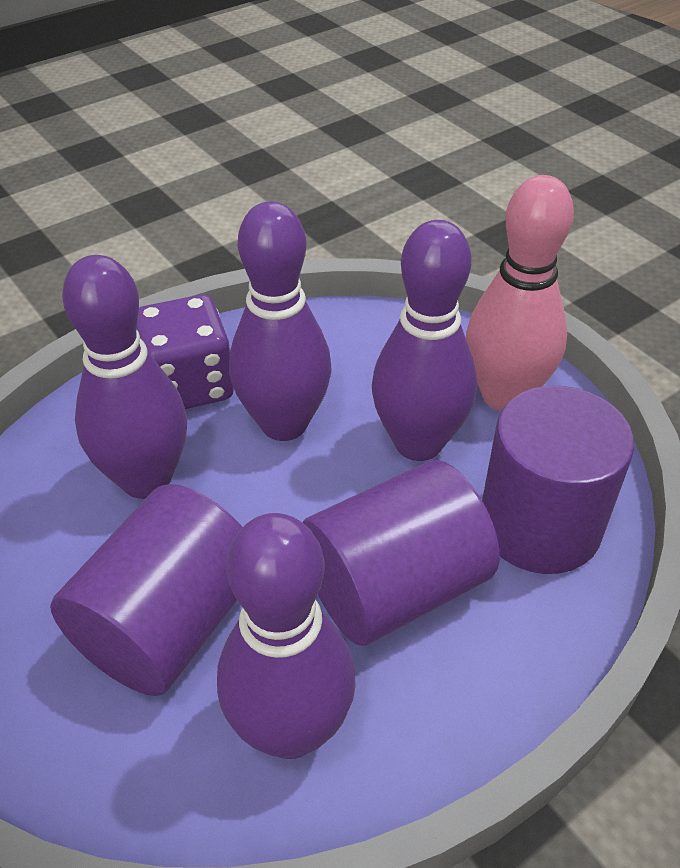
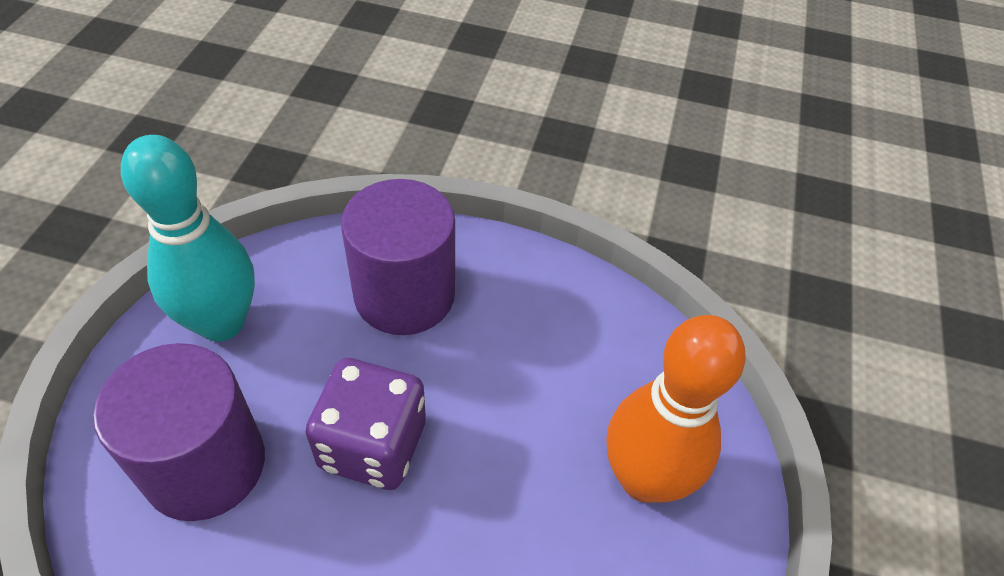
orange bowling pin: none = 0 -> [606,315,745,503] = 1
pink bowling pin: [466,175,574,411] = 1 -> none = 0
purple bowling pin: [62,255,187,499] [217,513,356,759] [229,201,332,441] [372,220,477,461] = 4 -> none = 0
purple cylinder: [50,484,243,696] [302,460,500,646] [482,386,634,574] = 3 -> [93,343,265,521] [341,179,455,335] = 2
turquoise bowling pin: none = 0 -> [121,135,255,341] = 1

